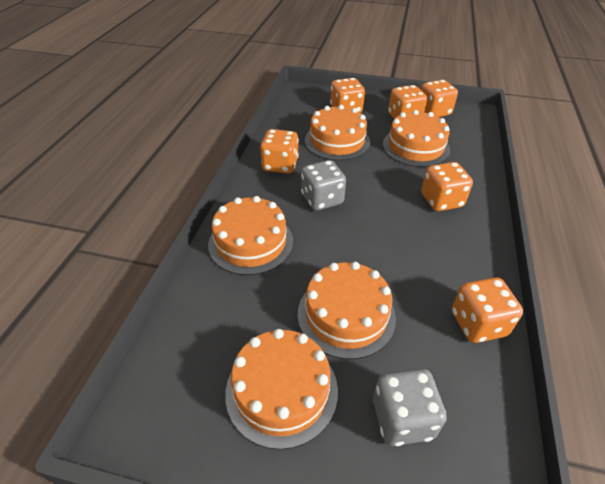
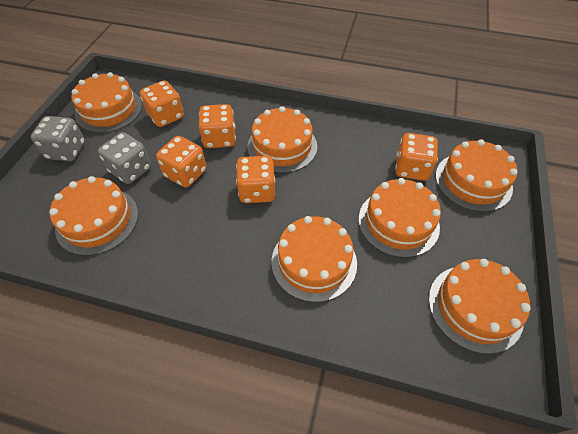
orange cake: [208,196,293,275] [225,329,338,450] [298,262,396,359] [305,105,370,161] [383,110,450,167] = 5 -> [49,176,138,256] [71,72,142,133] [248,106,317,173] [272,216,357,302] [359,178,441,258] [429,259,531,354] [436,139,518,212] = 7
orange dice: [260,129,299,174] [330,78,365,113] [388,85,427,119] [421,80,458,117] [421,162,473,211] [452,277,523,343] = 6 -> [140,81,184,127] [156,136,206,187] [199,104,236,148] [236,156,275,203] [395,133,438,181] = 5

